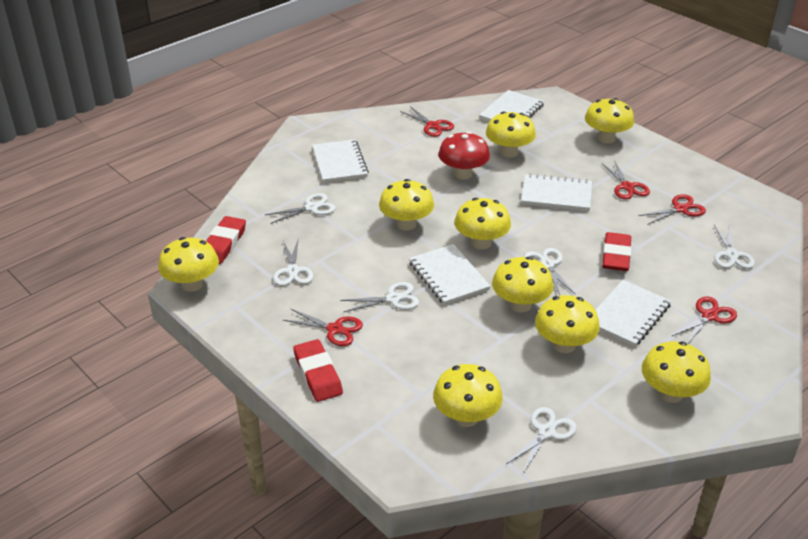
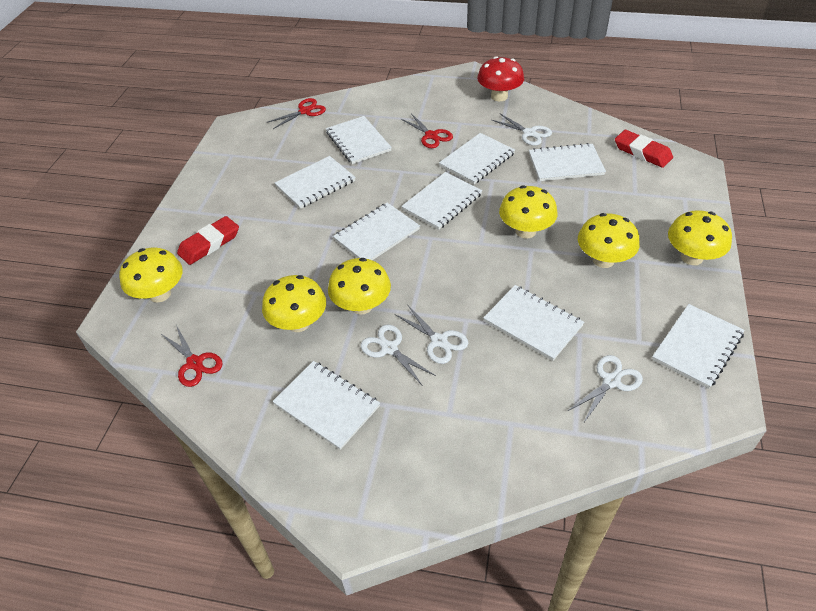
red eraser: [206,216,246,264] [293,339,343,402] [602,232,632,271] = 3 -> [177,216,239,265] [615,130,673,168] = 2
red scissors: [283,308,363,346] [401,106,454,137] [602,160,650,199] [638,194,706,225] [672,297,737,344] = 5 -> [160,325,223,387] [267,98,326,129] [401,113,453,148] = 3
white notebook: [312,139,369,183] [409,244,491,305] [479,90,544,122] [521,174,592,211] [596,280,671,347] = 5 -> [272,361,380,450] [275,156,356,209] [326,116,392,164] [333,203,420,260] [401,172,482,230] [439,133,515,184] [484,285,584,361] [529,143,606,181] [652,304,745,389] = 9
white scissors: [265,193,335,224] [273,240,313,286] [340,282,419,312] [506,407,577,474] [524,248,576,295] [714,224,755,269] = 6 -> [361,325,436,385] [395,304,468,364] [492,114,552,146] [568,355,643,424] = 4
yellow mushroom: [158,237,219,292] [379,179,434,230] [433,364,503,427] [454,198,511,249] [486,112,536,158] [492,257,553,313] [535,295,600,353] [585,98,634,143] [642,341,711,403] = 9 -> [119,248,183,303] [262,275,326,332] [328,258,391,315] [499,185,558,238] [578,213,640,268] [668,210,732,265] = 6

